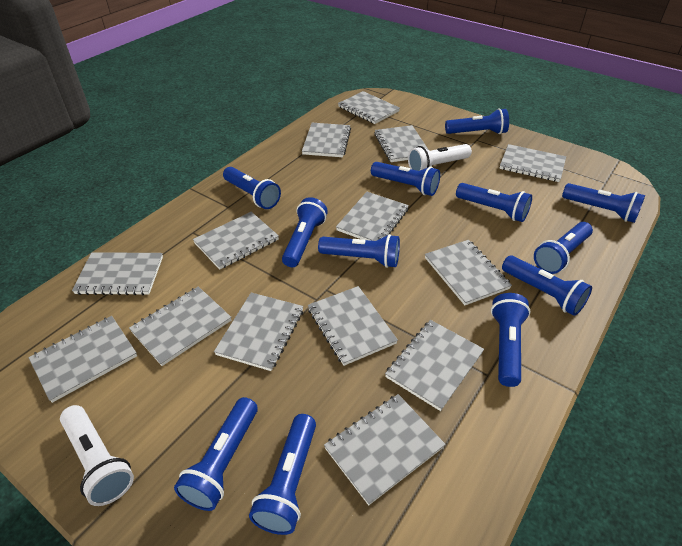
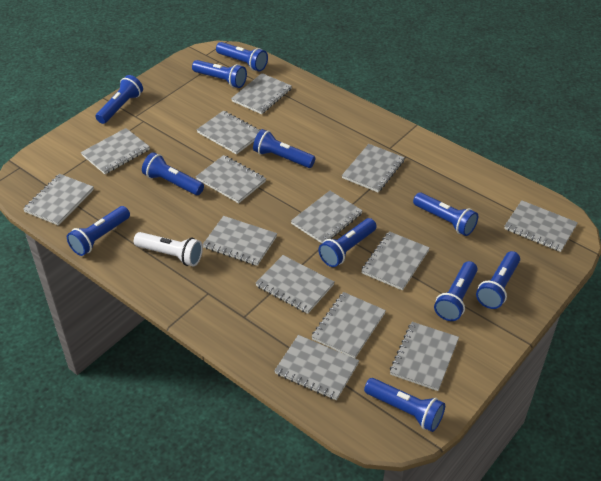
blue flashlight: [174,397,258,511] [223,167,281,209] [249,414,316,535] [282,197,328,267] [318,234,400,268] [371,162,440,196] [445,108,509,134] [456,183,532,222] [491,293,530,387] [502,256,592,316] [534,222,593,274] [562,183,645,223] = 12 -> [67,206,130,256] [95,75,143,124] [142,152,204,195] [192,60,247,88] [216,42,268,71] [253,129,315,168] [318,218,377,267] [364,378,445,432] [413,192,478,236] [434,261,478,321] [476,251,520,309] = 11
white flashlight: [60,405,134,506] [408,144,472,171] = 2 -> [134,232,203,266] = 1

